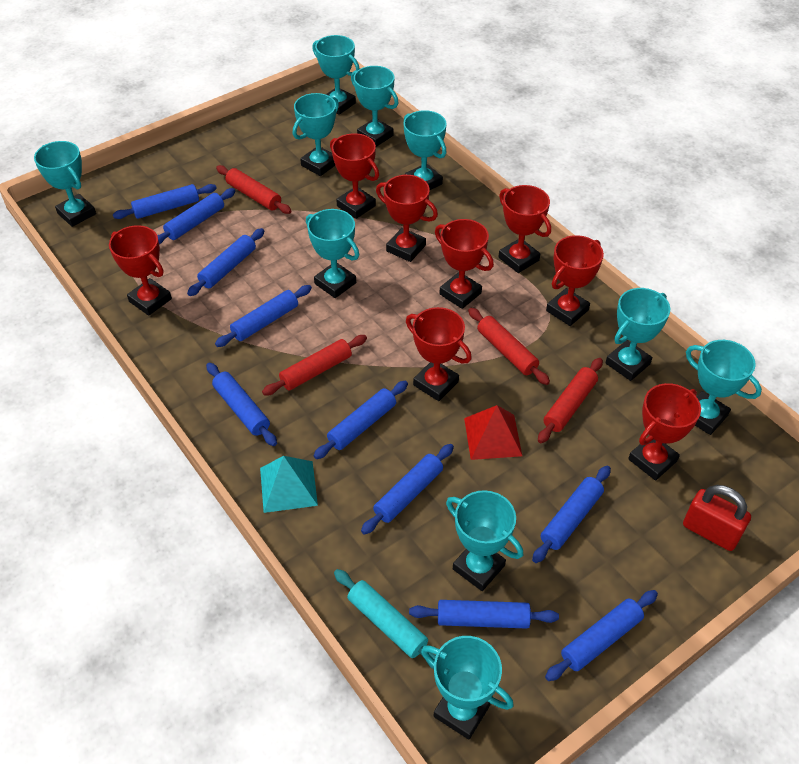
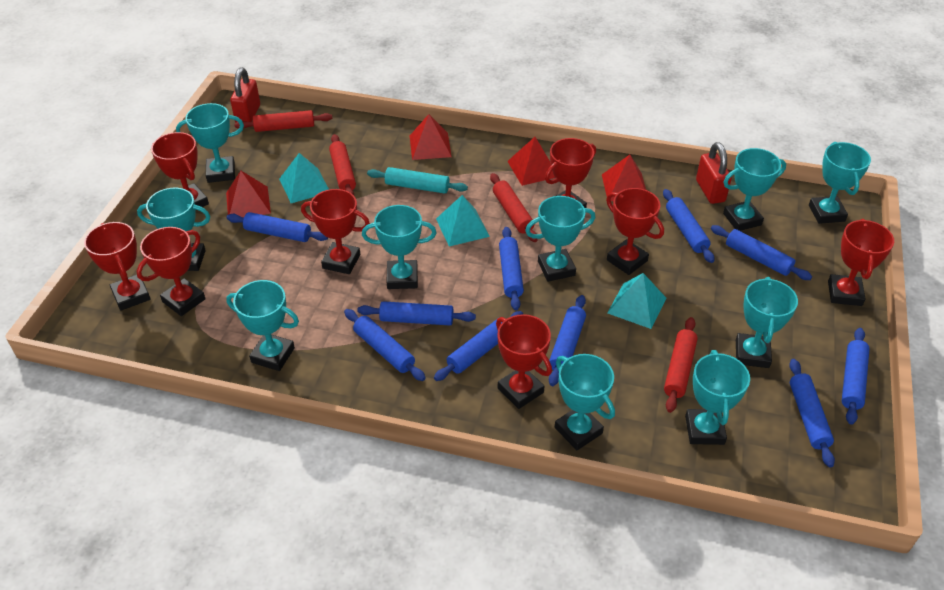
red padlock: [683,485,751,551] = 1 -> [230,68,260,123] [696,142,732,204] = 2
red pyramid: [464,405,522,460] = 1 -> [226,171,271,217] [410,114,452,160] [507,137,555,186] [602,155,646,201] = 4
turquoise pyramid: [260,456,318,513] = 1 -> [279,153,329,203] [436,195,490,246] [607,273,667,329] = 3

